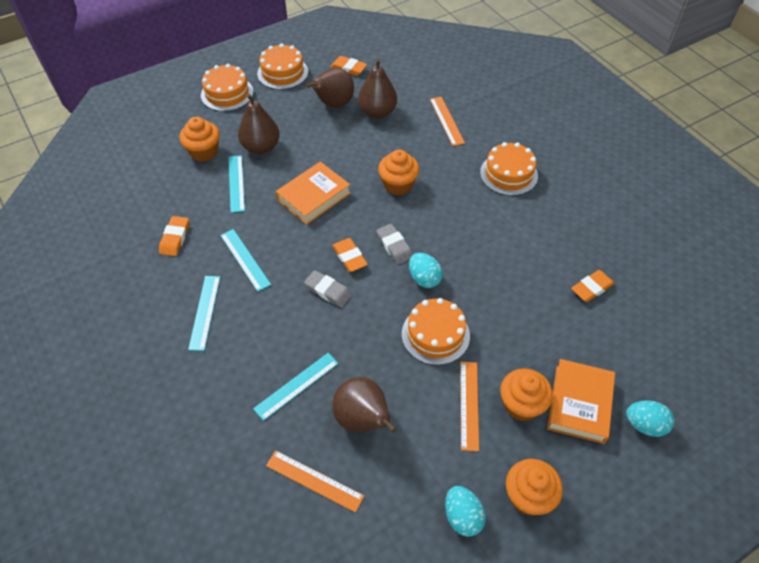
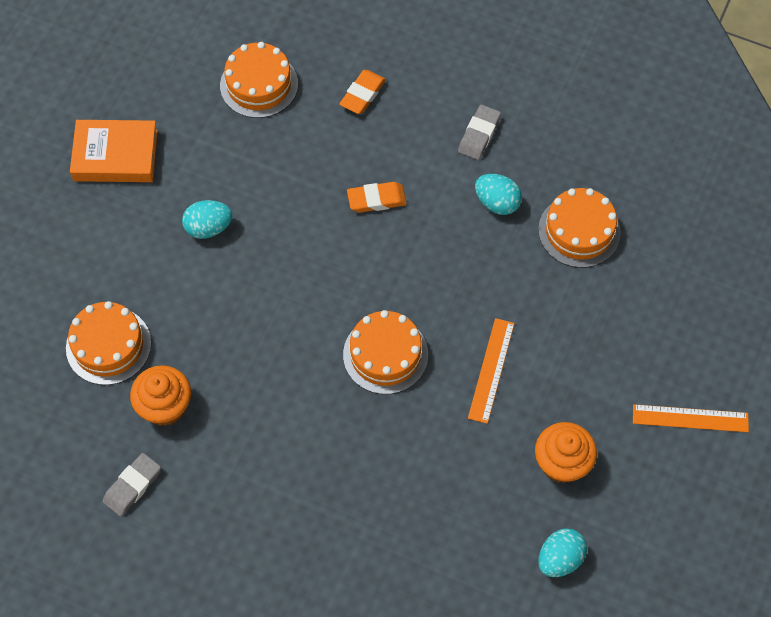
brown pear: [238,93,280,154] [306,68,354,108] [332,377,397,433] [358,58,397,119] = 4 -> none = 0
orange book: [276,162,351,225] [547,359,615,444] = 2 -> [70,120,158,182] = 1
orange cupcake: [179,117,220,162] [378,149,419,195] [500,368,553,421] [506,459,563,516] = 4 -> [130,365,191,426] [535,422,597,483] = 2
orange eraser: [159,216,189,256] [330,56,367,76] [332,238,368,272] [571,270,615,302] = 4 -> [340,70,386,114] [347,182,407,213] = 2
orange ruler: [266,450,364,513] [430,97,465,146] [460,362,479,451] = 3 -> [468,318,515,424] [633,404,749,432] = 2
turquoise ruler: [188,276,220,351] [220,229,271,292] [228,155,245,213] [253,353,339,421] = 4 -> none = 0

